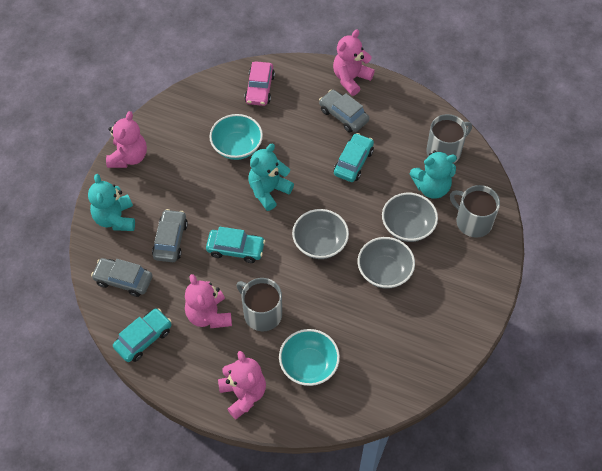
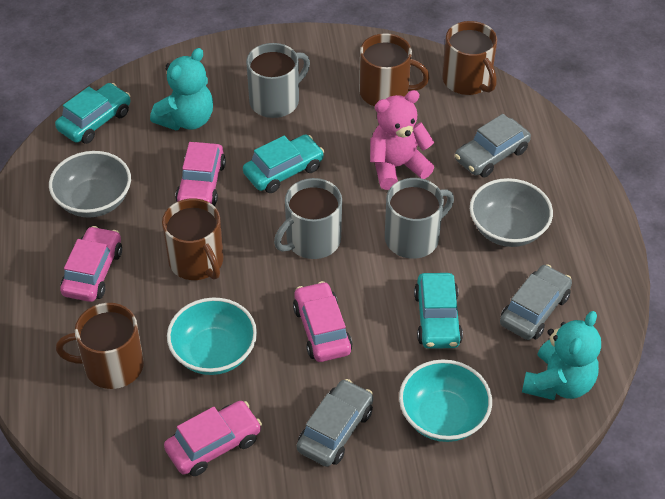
brown mug: none = 0 -> [56,303,144,389] [162,198,223,280] [359,33,430,106] [442,21,497,95] = 4
grey bowl: [292,209,349,259] [358,237,415,289] [382,193,438,242] = 3 -> [49,151,131,218] [470,178,553,247] = 2
pink car: [244,61,275,106] = 1 -> [60,226,122,302] [164,401,262,476] [175,142,226,206] [293,281,352,362] = 4
pink teddy bear: [106,111,147,168] [185,274,232,328] [218,351,266,420] [333,29,375,96] = 4 -> [370,90,434,190] = 1
turquoise teddy bear: [88,174,135,231] [248,144,294,211] [410,150,457,199] = 3 -> [150,48,213,130] [522,311,601,400] = 2

